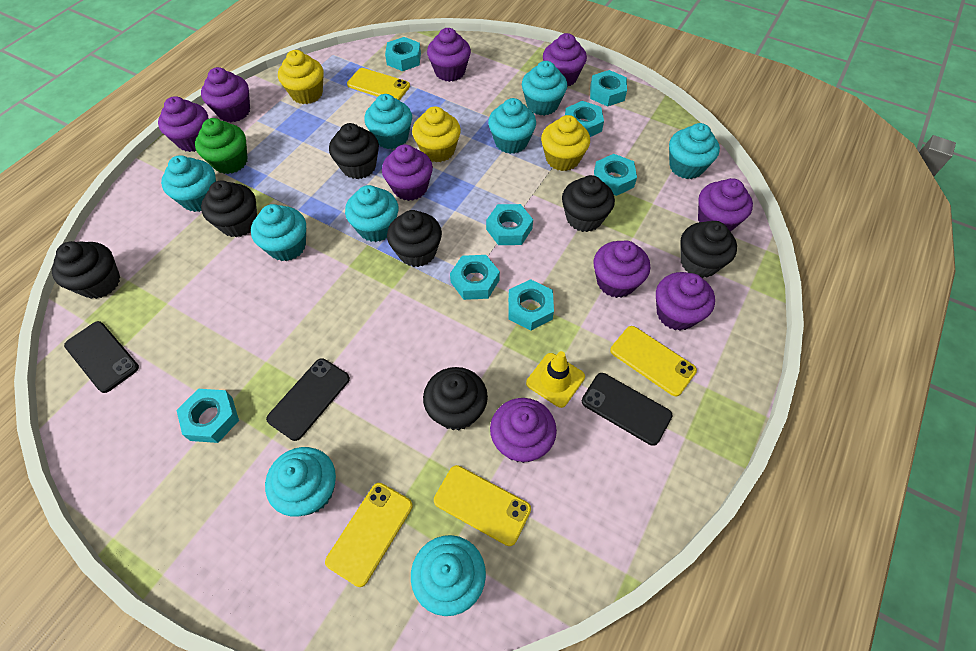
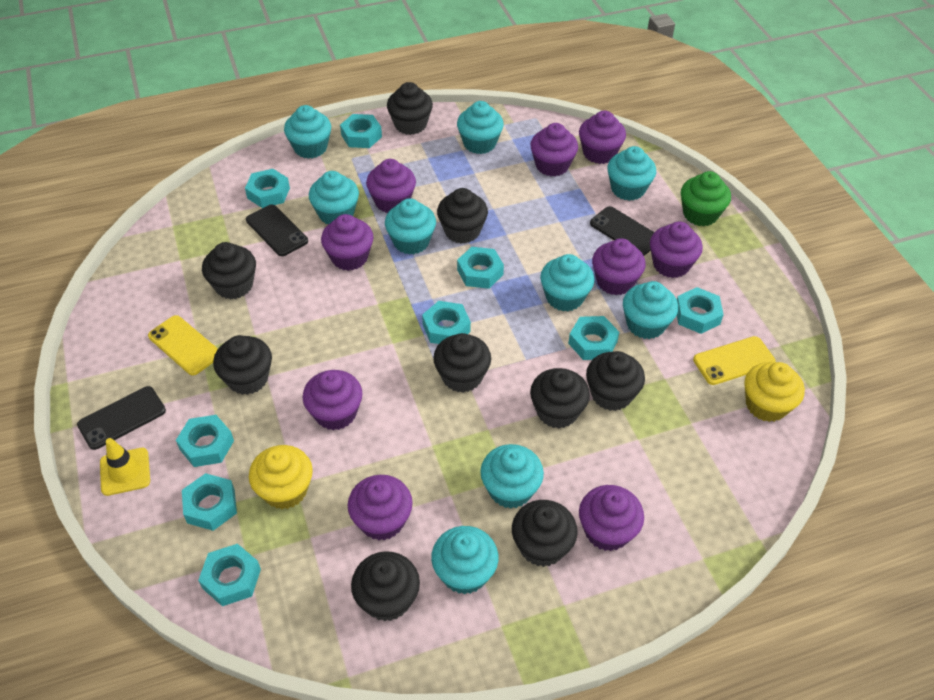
black cupcake: [52,241,120,299] [201,181,257,237] [329,123,379,179] [387,210,442,267] [423,367,488,430] [562,175,615,232] [680,221,737,278] = 7 -> [202,242,256,299] [213,335,272,395] [351,551,420,621] [387,82,433,135] [433,333,491,393] [437,188,488,244] [512,500,578,567] [530,368,590,429] [586,351,645,411] = 9
turquoise nut: [176,389,239,443] [385,37,421,71] [450,255,500,300] [486,204,533,245] [508,279,554,331] [565,101,604,137] [590,70,627,107] [594,154,637,196] = 8 -> [176,415,234,467] [182,473,237,531] [198,544,261,606] [245,169,290,208] [340,114,382,148] [422,301,471,344] [457,247,504,289] [568,316,619,360] [677,287,724,334] = 9
yellow cupcake: [278,50,324,104] [412,106,461,162] [541,115,590,171] = 3 -> [249,445,313,509] [744,362,805,422] = 2
yellow phone: [325,483,413,587] [347,68,410,100] [434,465,531,546] [610,326,697,397] = 4 -> [148,315,218,375] [693,336,776,385] = 2

